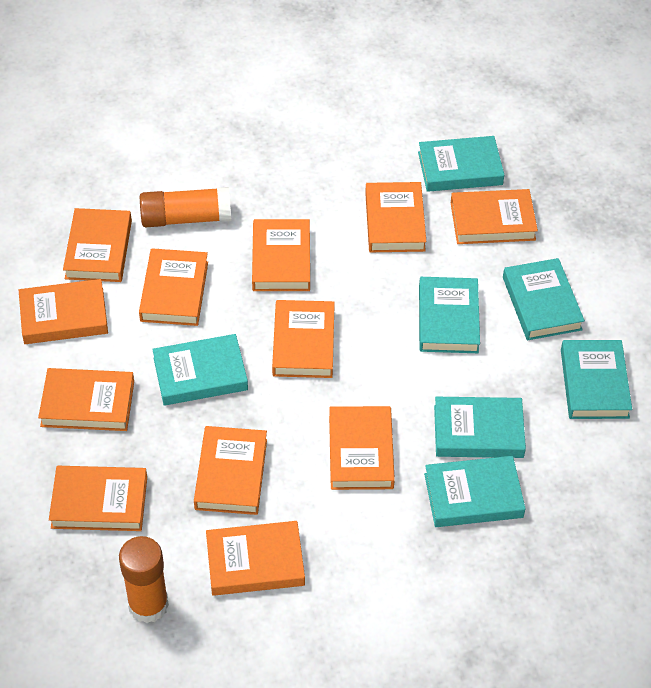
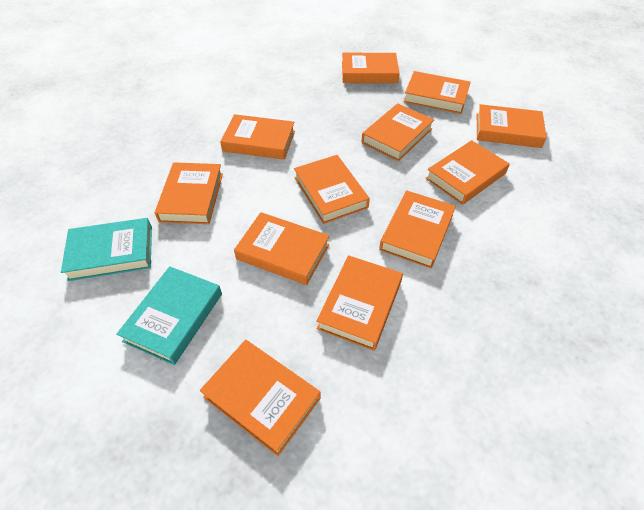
orange glue stick: [119,536,169,623] [140,187,231,227] = 2 -> none = 0
turquoise book: [152,334,248,406] [418,136,504,192] [419,277,480,353] [424,456,526,527] [434,397,526,458] [503,258,585,340] [561,340,632,419] = 7 -> [61,218,152,281] [116,266,222,365] = 2

